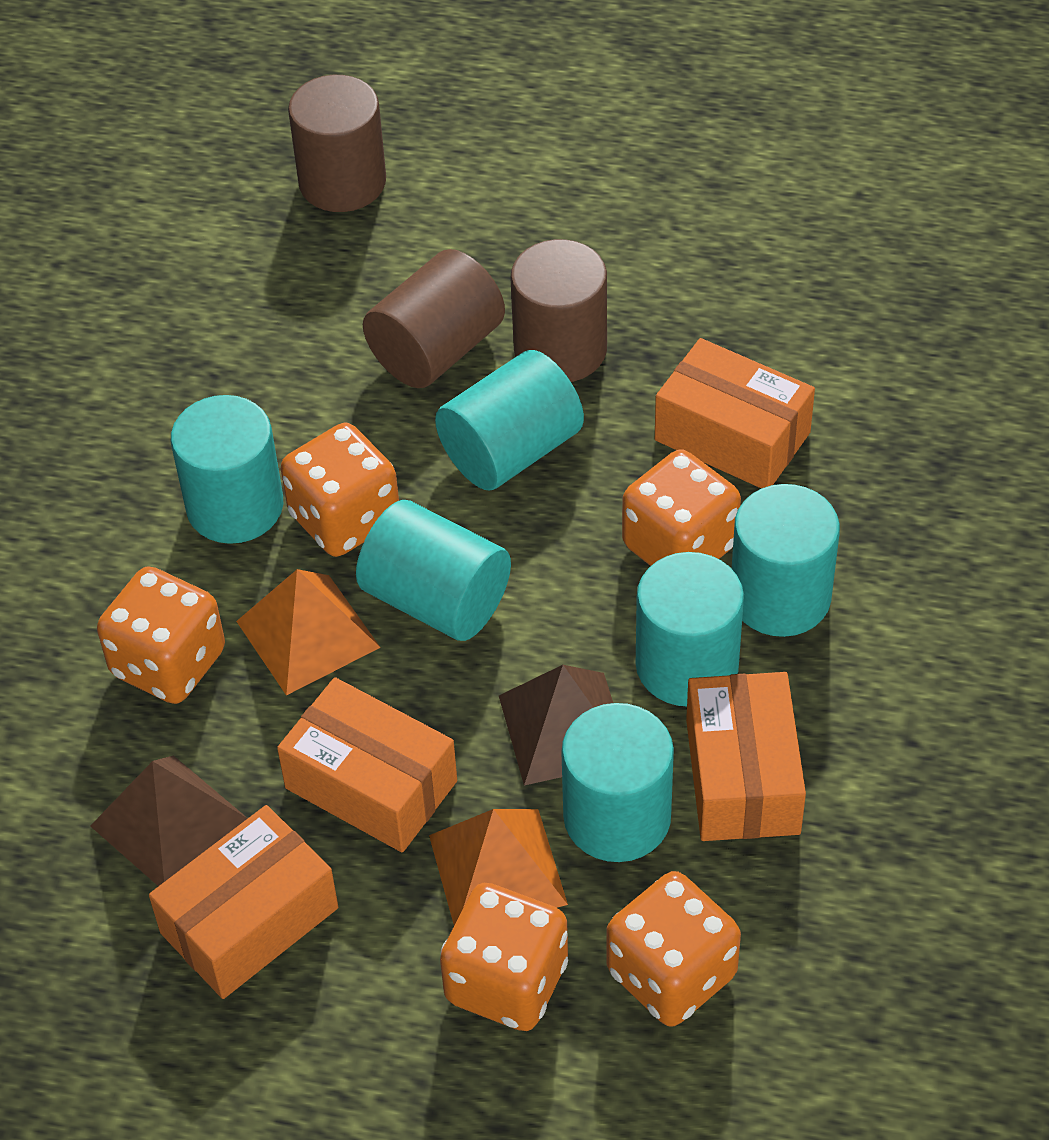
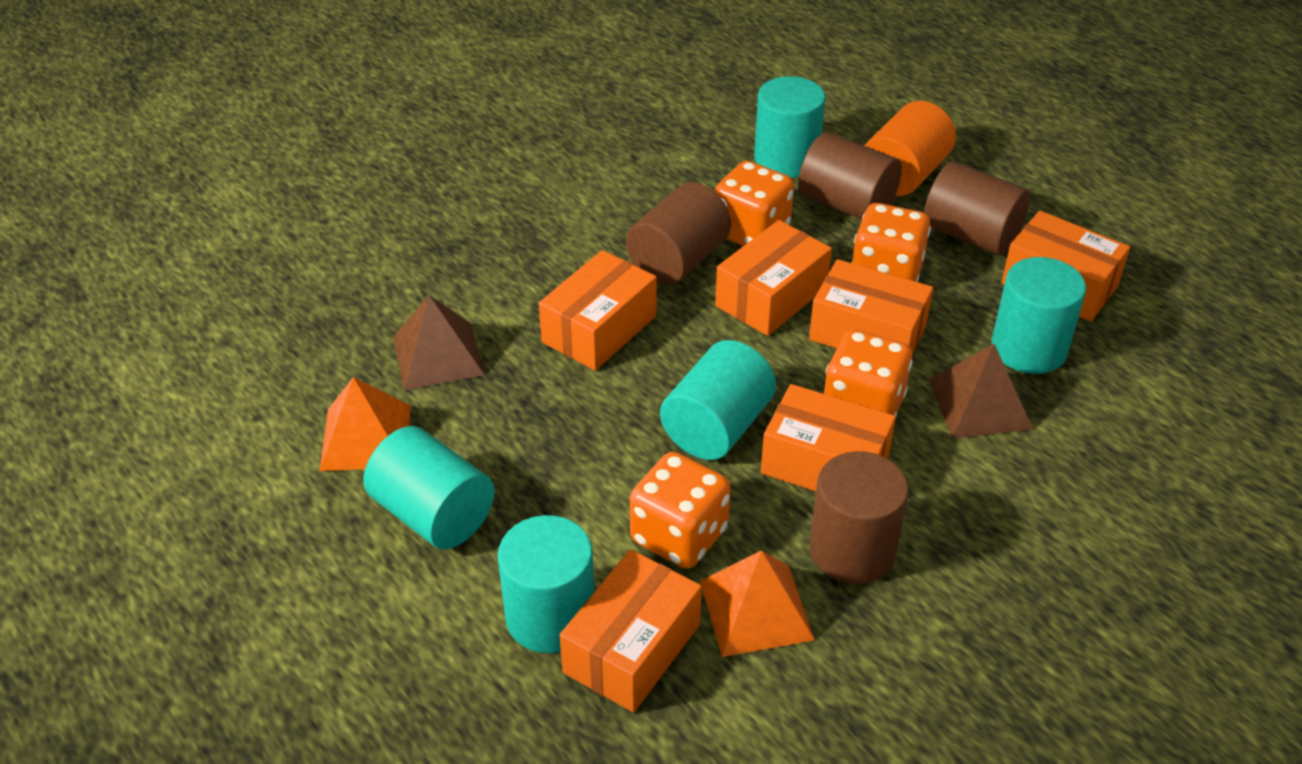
brown cylinder: [288,75,386,212] [363,249,505,388] [510,239,607,382] = 3 -> [626,182,731,285] [798,132,902,220] [810,451,909,584] [924,161,1030,255] = 4
orange box: [149,805,338,999] [277,677,457,852] [655,338,815,488] [686,672,806,841] = 4 -> [539,250,657,371] [560,549,702,712] [715,220,832,336] [761,384,896,491] [809,259,933,355] [1001,211,1130,321] = 6
orange cylinder: none = 0 -> [865,101,956,196] = 1
orange dice: [97,566,225,704] [281,423,399,557] [440,883,568,1031] [606,871,741,1027] [622,449,741,566] = 5 -> [630,452,731,569] [714,161,794,246] [824,329,913,416] [852,203,931,282] = 4
turquoise cylinder: [171,395,283,544] [356,500,511,641] [435,350,584,490] [561,703,674,862] [636,552,744,706] [732,484,840,637] = 6 -> [363,426,494,549] [498,515,595,653] [660,340,776,460] [754,76,826,178] [992,257,1086,374] = 5

